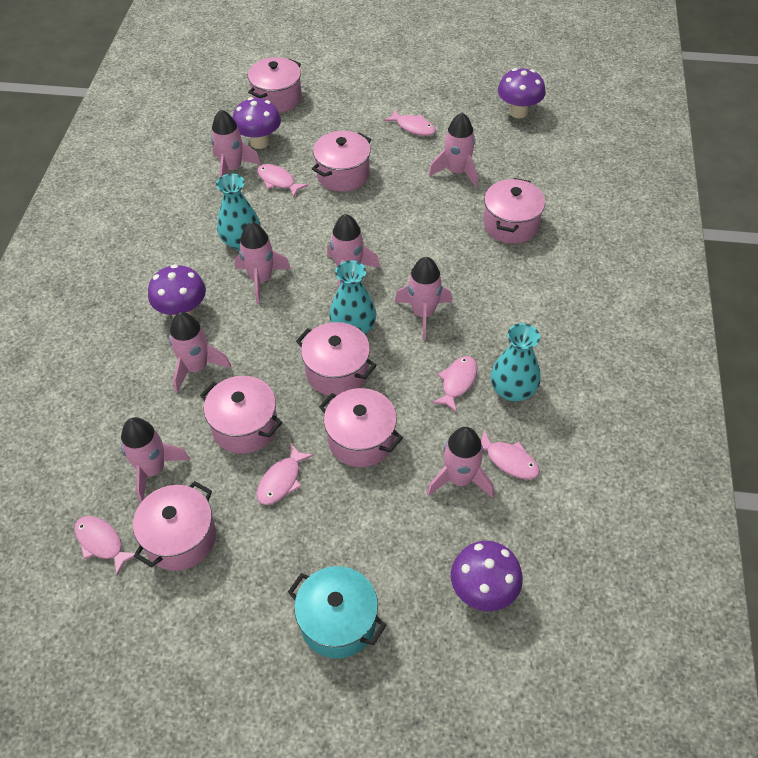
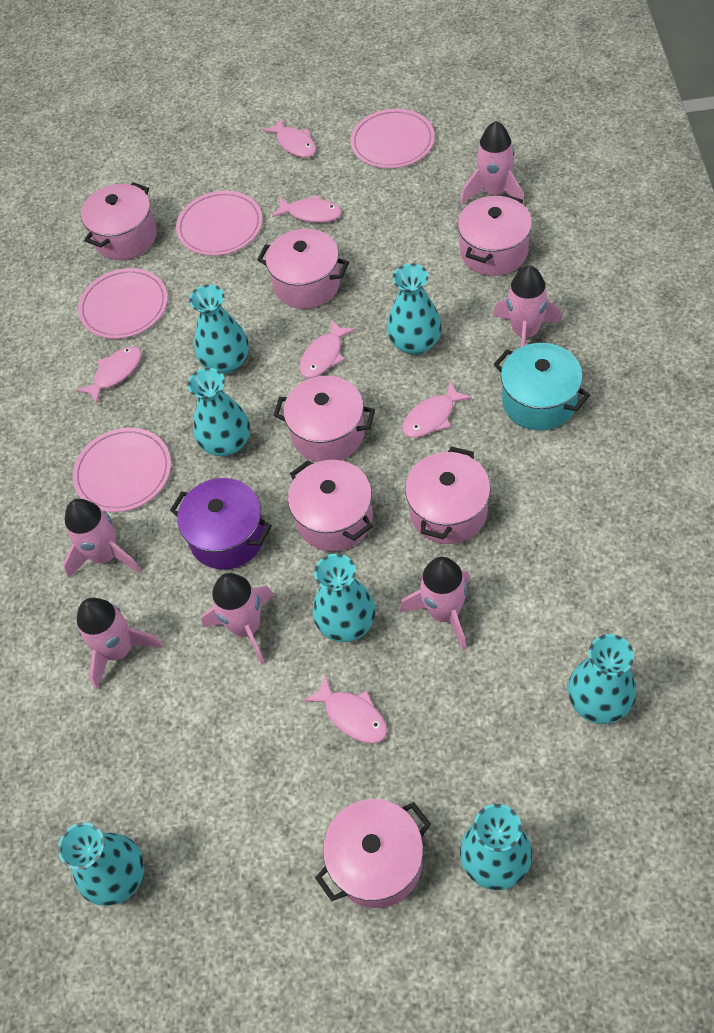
pink plate: none = 0 -> [73,428,171,512] [78,268,168,339] [176,191,262,256] [350,109,435,168] = 4
pink rocket: [121,417,190,503] [169,312,231,393] [211,109,261,178] [235,222,291,304] [327,214,380,288] [395,257,452,340] [427,427,494,498] [429,112,478,188] = 8 -> [63,499,141,578] [77,598,163,690] [201,573,274,665] [400,557,470,651] [461,121,524,205] [493,266,562,347] = 6
purple mushroom: [148,264,206,318] [232,97,281,149] [451,541,523,611] [498,68,545,118] = 4 -> none = 0
purple pot: none = 0 -> [170,478,272,570] = 1
turquoise vase: [216,173,261,250] [329,260,376,334] [491,323,541,401] = 3 -> [58,822,144,906] [188,368,250,456] [189,284,249,374] [312,553,375,642] [387,264,442,355] [460,804,532,890] [568,634,636,724] = 7

